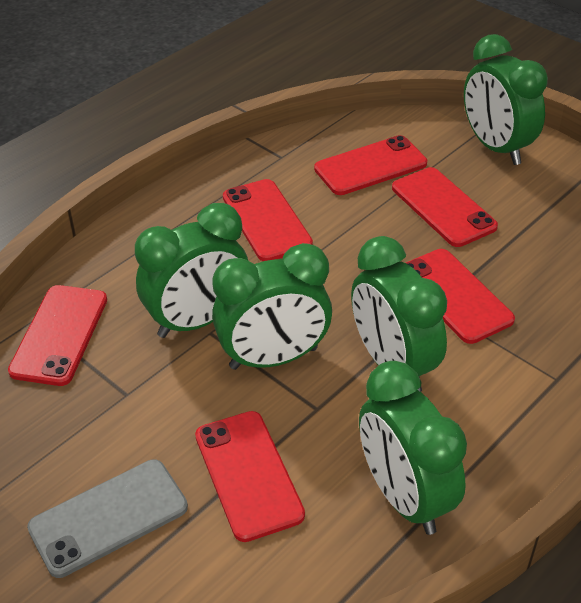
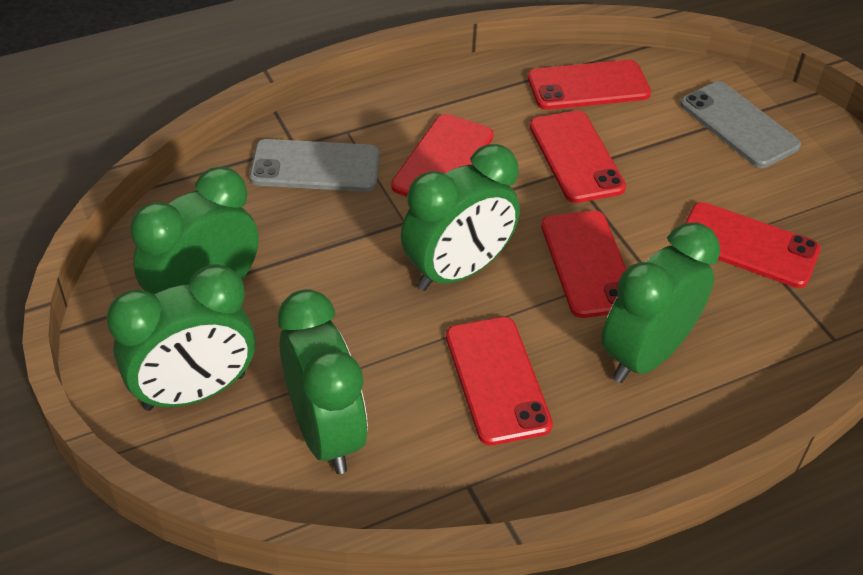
grey phone: [27,459,188,578] = 1 -> [249,139,380,192] [680,81,801,168] = 2

